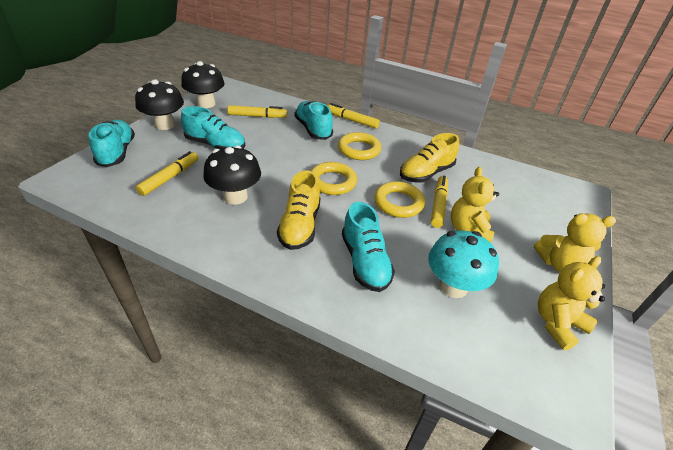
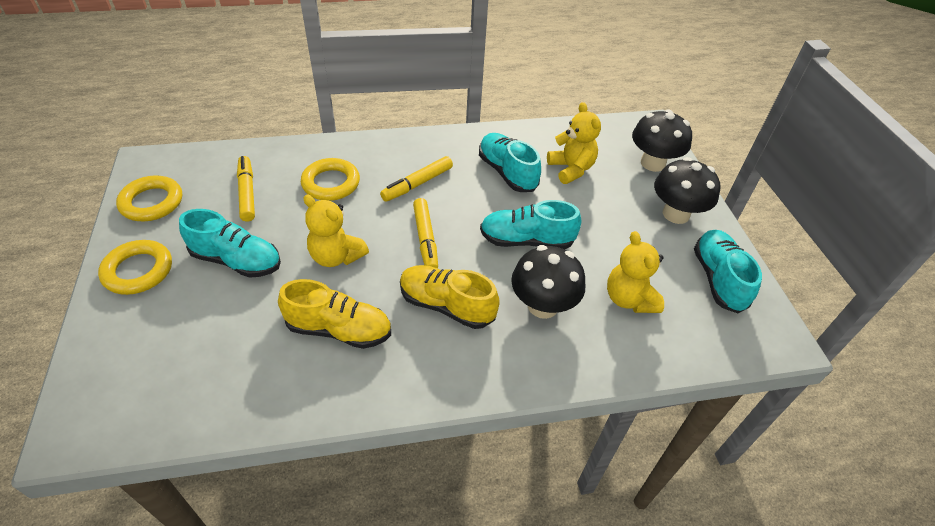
turquoise mushroom: [428,230,499,298] = 1 -> none = 0
yellow marker: [136,151,198,196] [227,105,287,118] [327,103,380,129] [431,176,448,228] = 4 -> [237,156,255,222] [380,156,453,202] [413,198,438,268] = 3

